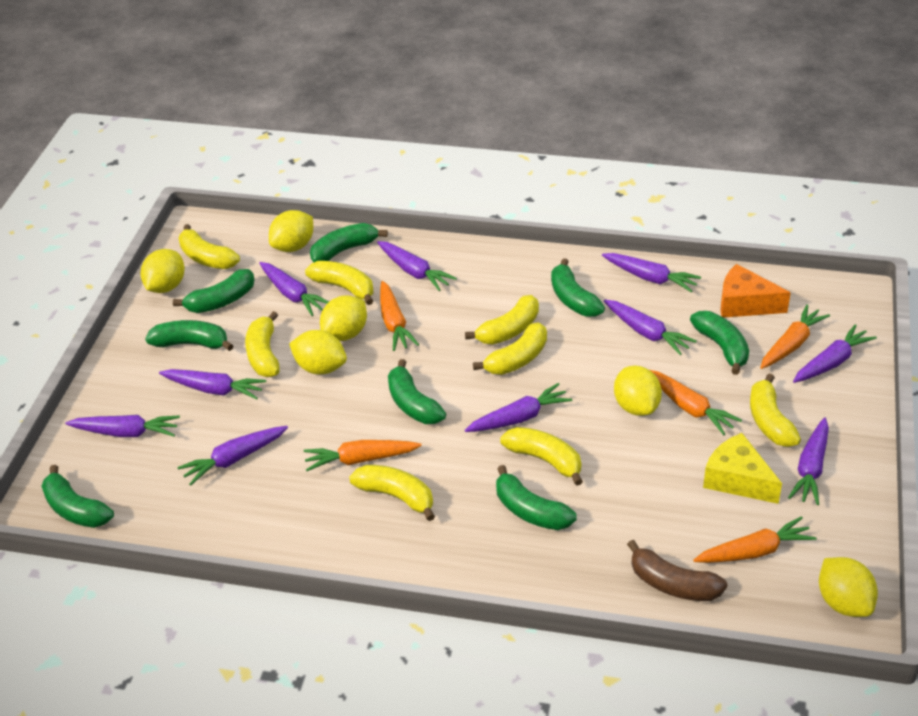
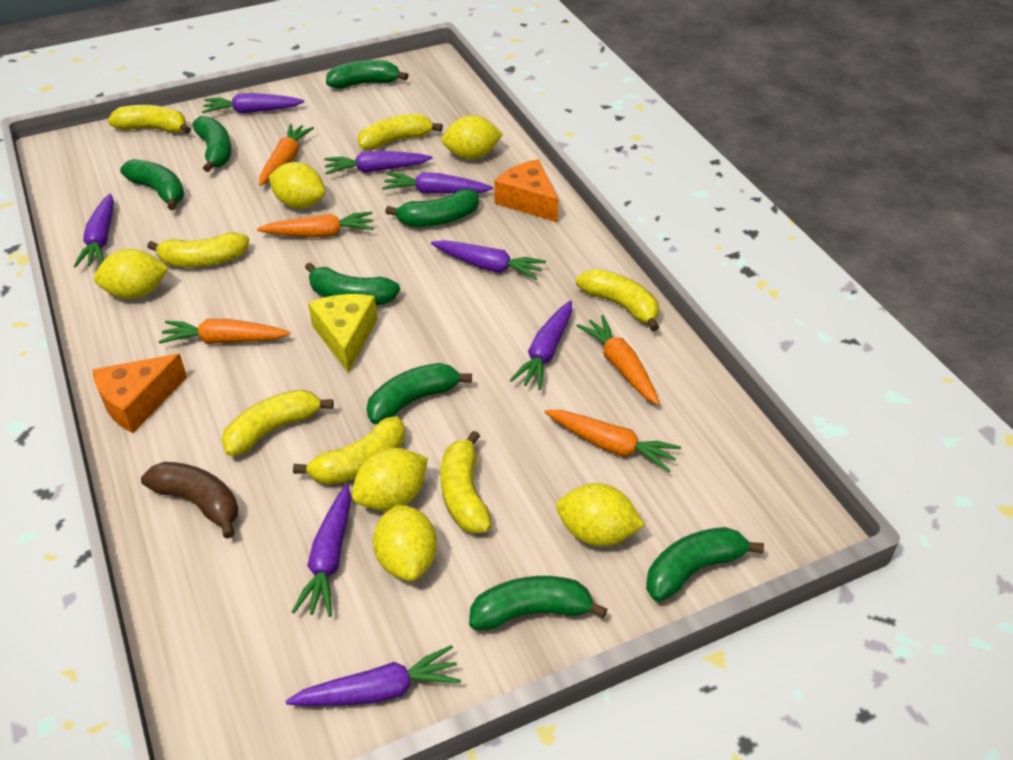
orange cheese: [721,264,791,318] = 1 -> [92,354,187,433] [494,159,558,222] = 2
purple carrot: [65,415,180,437] [159,369,266,400] [177,426,288,486] [259,262,329,316] [377,241,457,291] [465,383,572,432] [602,253,701,292] [604,300,697,355] [788,417,829,505] [793,324,877,383] = 10 -> [74,193,114,268] [202,93,304,114] [286,645,461,706] [292,484,351,617] [324,151,432,174] [382,172,493,193] [431,240,546,280] [510,301,572,390] = 8
yellow banana: [179,224,240,269] [245,311,280,377] [305,261,374,305] [349,465,435,521] [465,295,539,345] [473,323,547,375] [500,427,583,486] [750,373,801,447] = 8 -> [108,105,191,134] [147,232,249,267] [222,390,334,456] [293,416,405,485] [358,114,443,150] [441,431,492,534] [576,269,659,331] = 7

